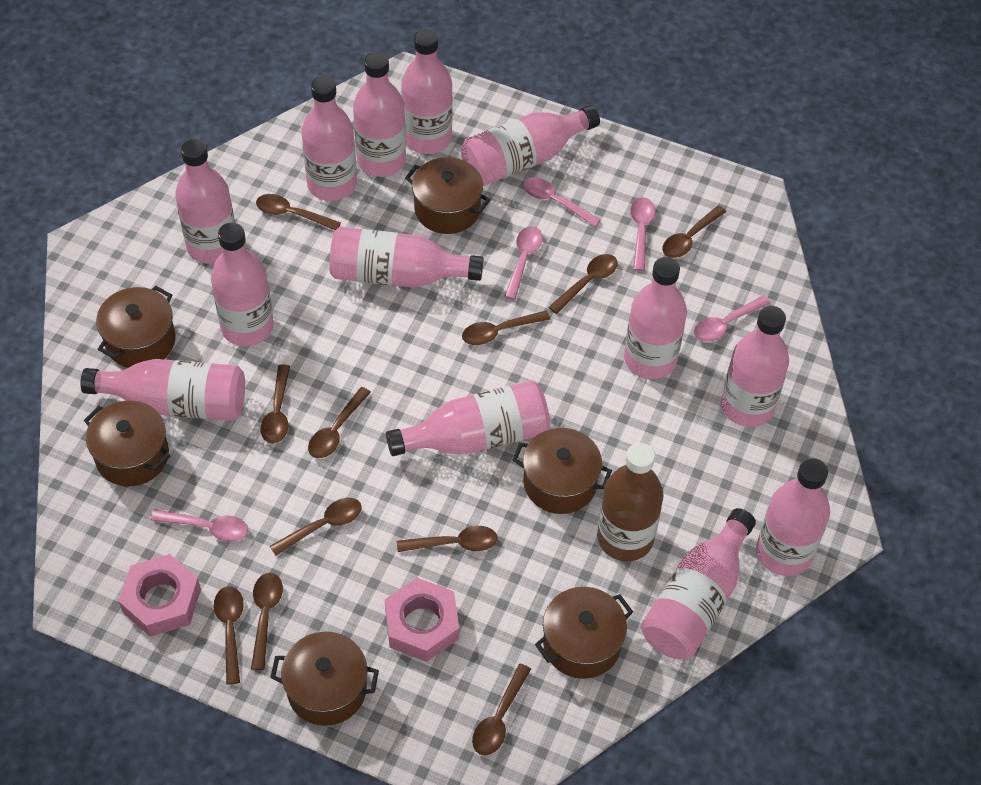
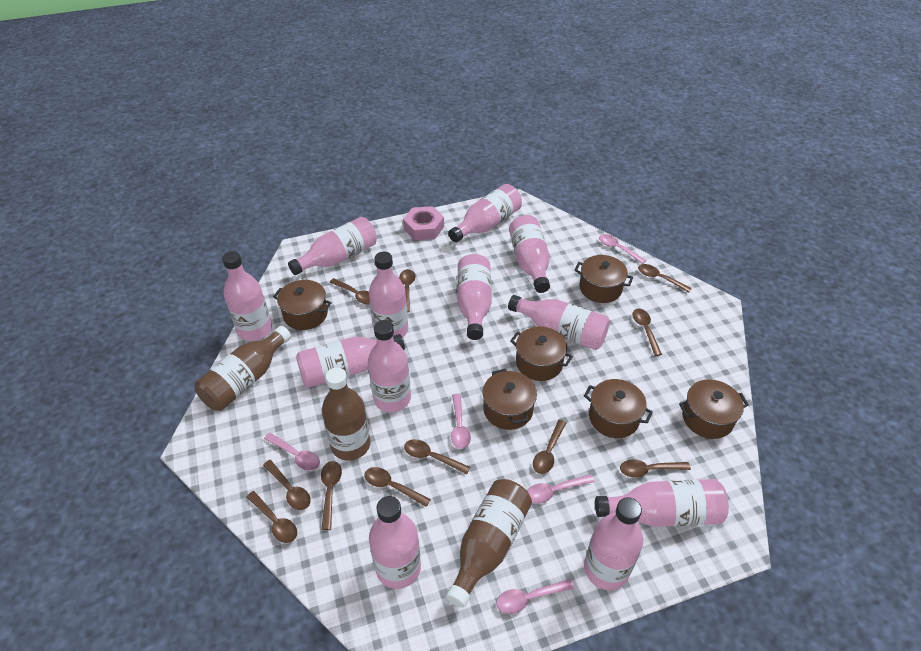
brown bottle: [597,443,664,561] = 1 -> [194,326,291,411] [322,367,370,461] [446,479,532,608] = 3
pink bottle: [80,359,245,421] [175,139,235,264] [211,223,274,346] [301,76,357,201] [329,227,483,288] [353,52,406,177] [386,381,550,456] [401,29,453,154] [461,105,600,186] [624,257,687,379] [641,508,756,659] [721,306,789,427] [756,458,830,576] = 13 -> [222,251,272,341] [288,217,377,275] [296,334,405,388] [368,320,411,412] [369,252,408,338] [369,496,421,589] [448,184,522,242] [457,254,492,340] [508,295,610,350] [509,215,550,293] [584,497,643,590] [595,479,729,527] = 12
pink nut: [118,554,201,637] [385,578,459,662] = 2 -> [403,206,444,240] = 1

